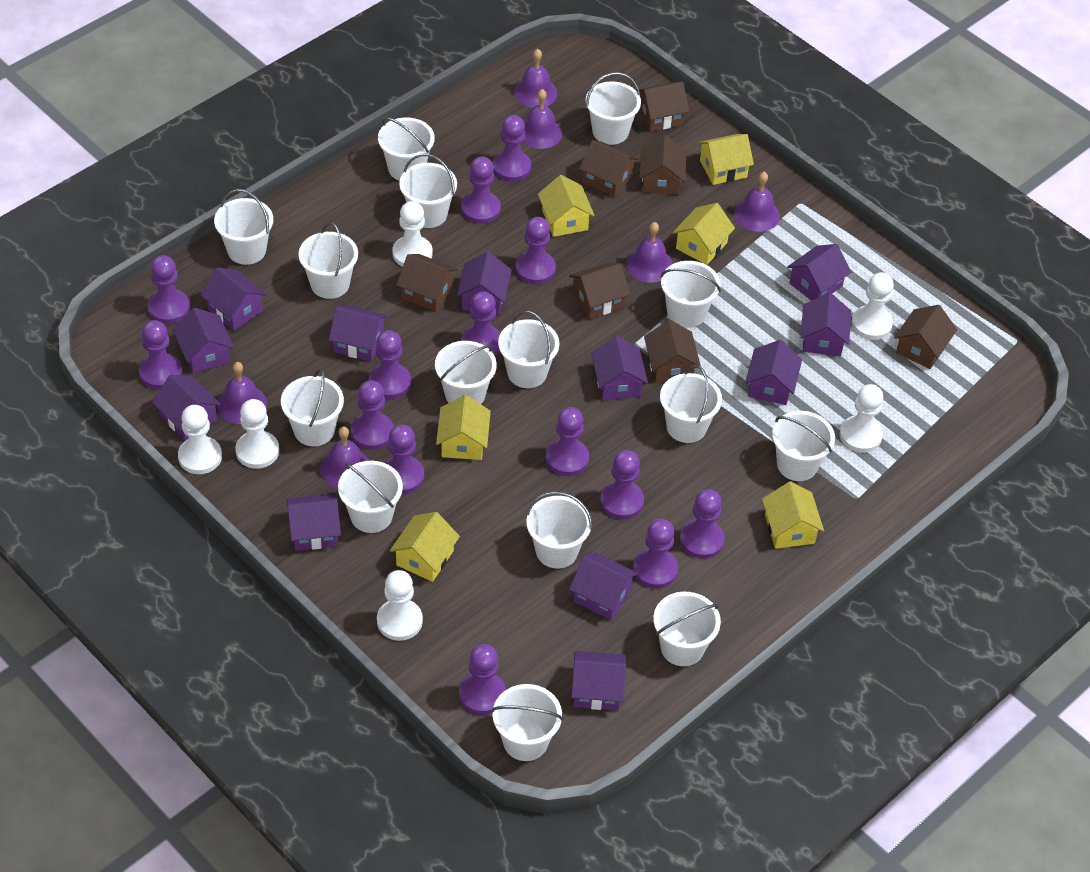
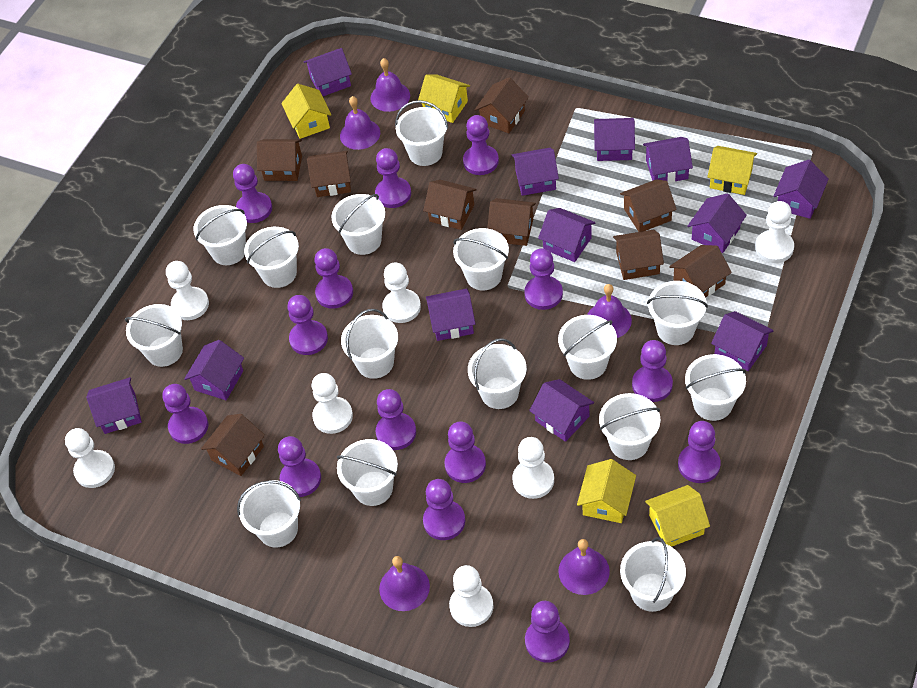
brown house: [396,254,458,312] [569,262,630,319] [579,140,639,197] [636,81,689,132] [639,135,687,195] [644,320,701,384] [894,305,957,369] = 7 -> [201,414,265,476] [257,139,302,181] [307,151,351,197] [423,180,477,230] [474,77,529,133] [487,198,536,246] [613,229,664,280] [620,179,677,232] [669,245,732,298] = 9
purple bell: [217,362,267,424] [320,427,369,488] [514,49,558,108] [523,89,562,149] [626,222,673,283] [734,172,780,232] = 6 -> [340,96,380,150] [370,58,410,112] [379,556,430,611] [558,539,610,595] [587,284,632,338] = 5
white pawn: [178,405,222,474] [235,399,279,469] [377,570,423,641] [392,201,433,267] [840,384,883,453] [851,272,894,340] = 6 -> [65,428,115,488] [166,261,209,320] [312,373,353,434] [382,263,421,323] [449,565,493,627] [513,437,554,499] [755,201,794,263] = 7
yellow house: [390,512,460,582] [436,395,491,460] [538,175,595,237] [672,203,735,265] [698,134,754,185] [762,481,824,549] = 6 -> [281,84,331,139] [418,75,470,123] [577,459,636,523] [645,485,710,547] [707,146,757,195] = 5

